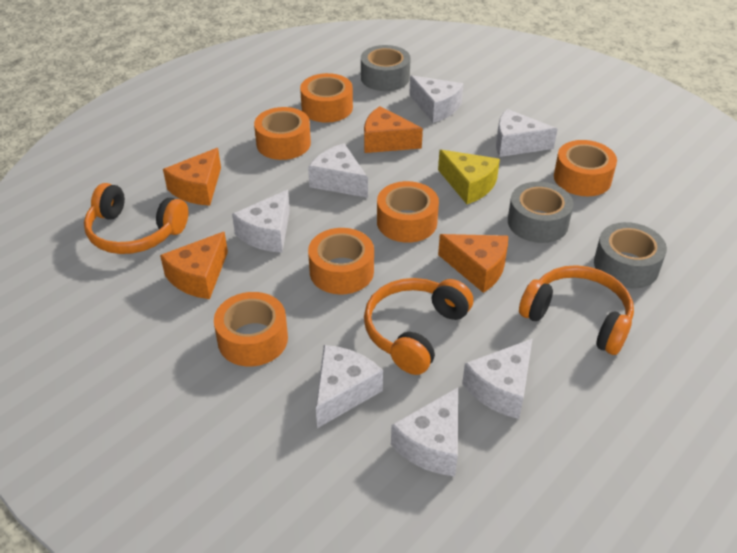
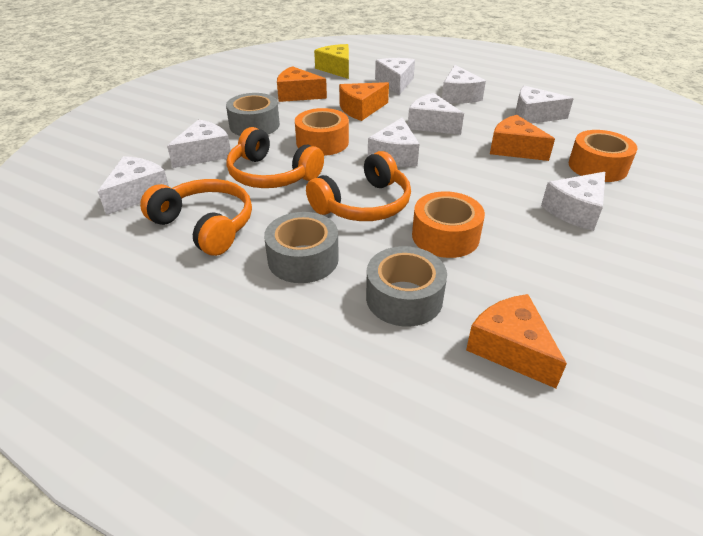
orange tape: [214,292,288,367] [254,107,311,160] [300,73,353,123] [308,228,374,295] [377,181,439,243] [554,140,617,196] = 6 -> [295,108,349,156] [412,191,485,258] [569,130,637,182] = 3
white cheese: [232,190,290,253] [308,143,368,198] [316,345,383,428] [391,388,458,476] [409,75,463,123] [462,338,533,419] [496,109,557,157] = 7 -> [98,156,169,215] [167,119,231,168] [368,117,420,167] [375,58,415,95] [408,93,464,135] [442,65,486,103] [515,86,574,124] [541,172,605,231] = 8

